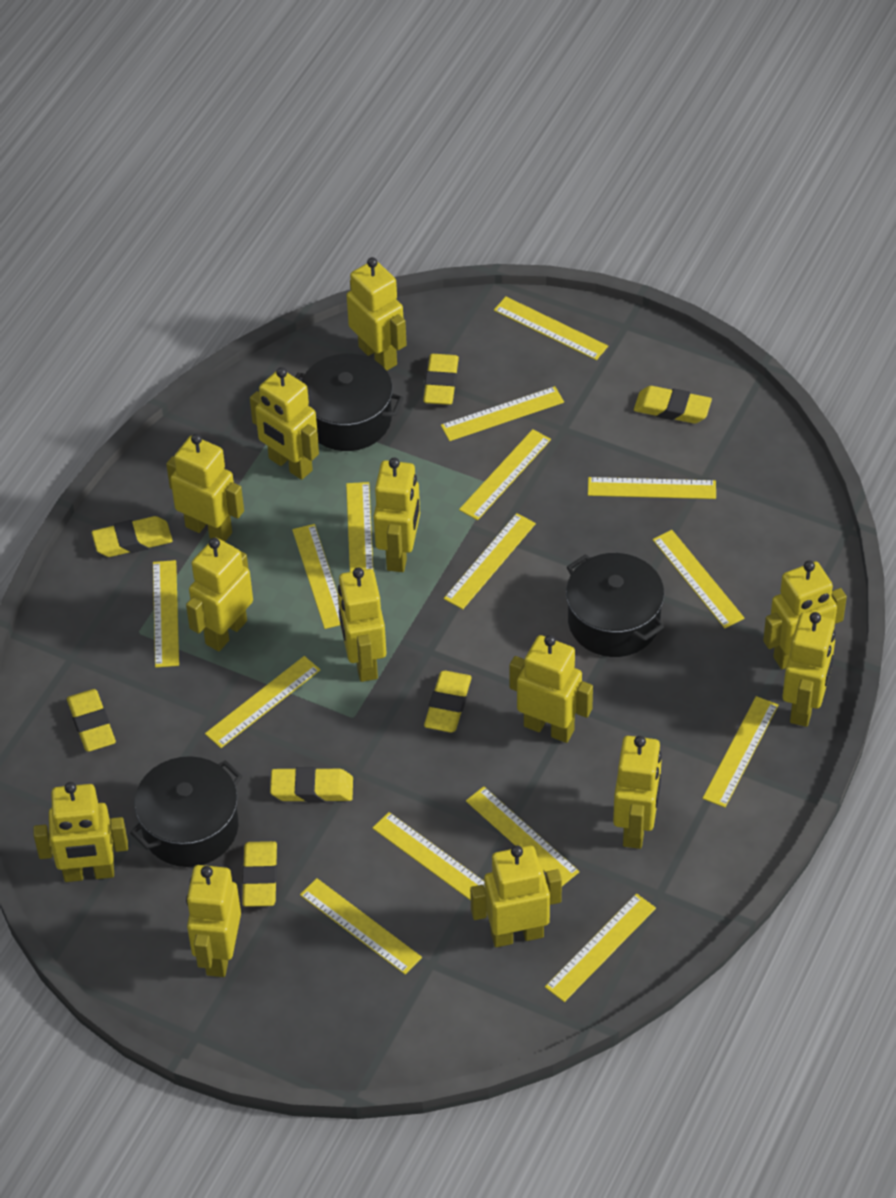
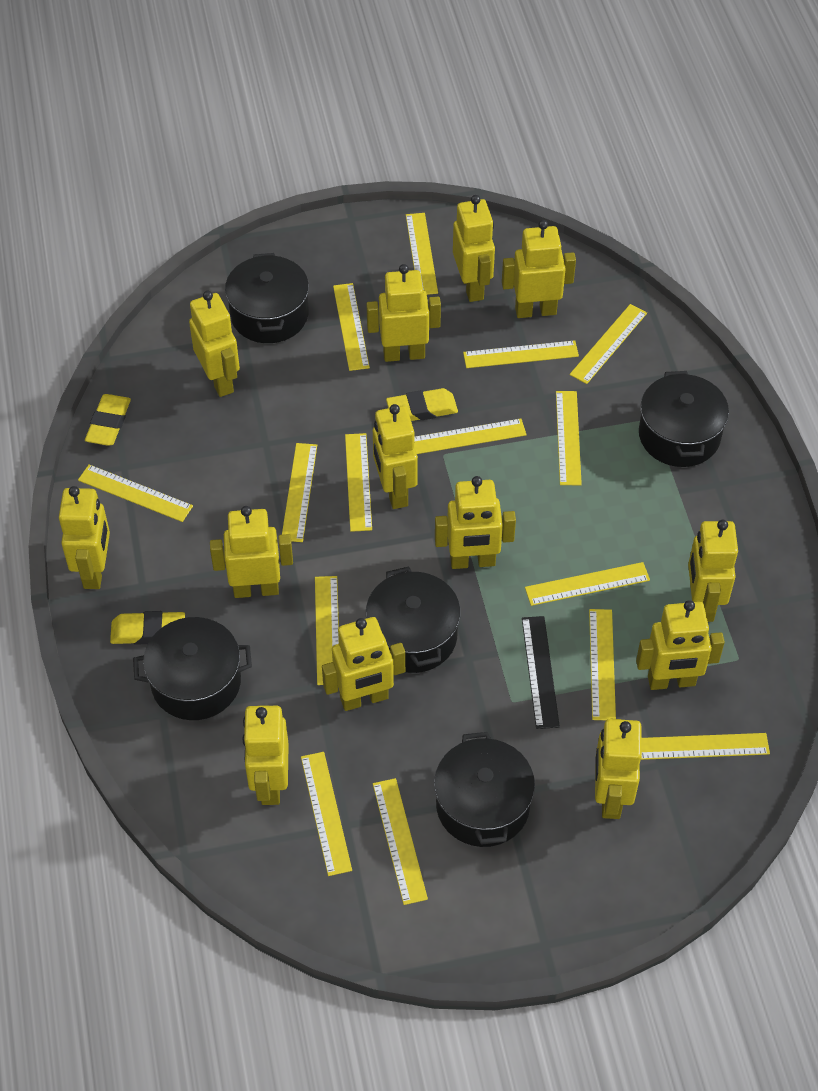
black pot: [130,756,242,867] [295,354,404,451] [566,553,664,657] = 3 -> [133,617,252,720] [225,253,309,343] [366,566,461,673] [434,732,535,847] [639,371,729,467] = 5
black ruler: none = 0 -> [522,616,560,729] = 1
yellow eraser: [67,689,116,752] [92,516,173,557] [242,841,277,907] [270,767,353,803] [423,354,459,405] [424,671,472,732] [634,386,712,423] = 7 -> [85,394,131,446] [110,611,185,645] [386,388,458,421] = 3

